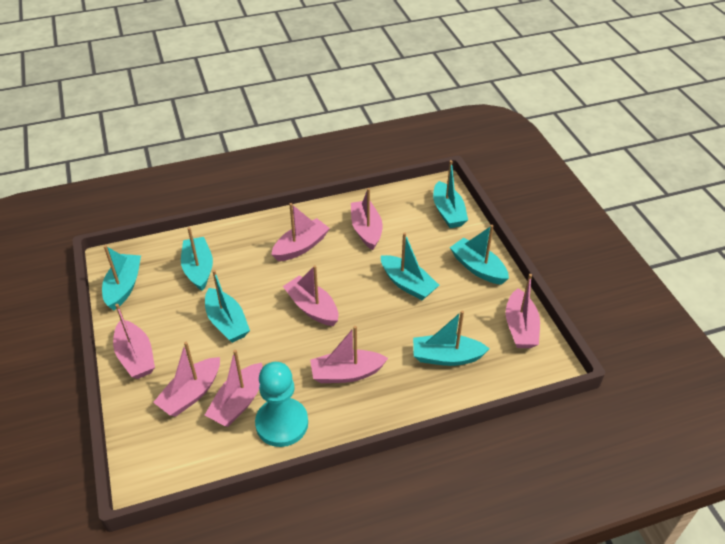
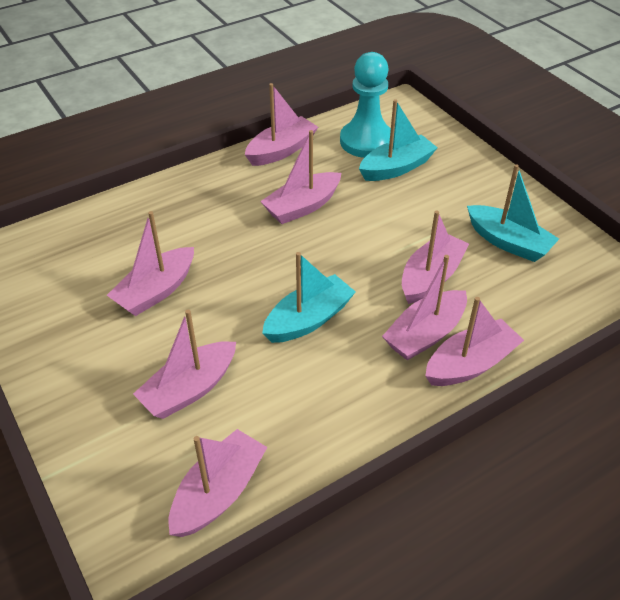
turquoise boat: [102,245,141,310] [181,227,213,291] [205,270,250,343] [381,232,439,300] [413,311,490,366] [433,160,468,228] [450,225,509,285] = 7 -> [262,252,356,343] [359,99,438,181] [467,164,559,262] = 3

